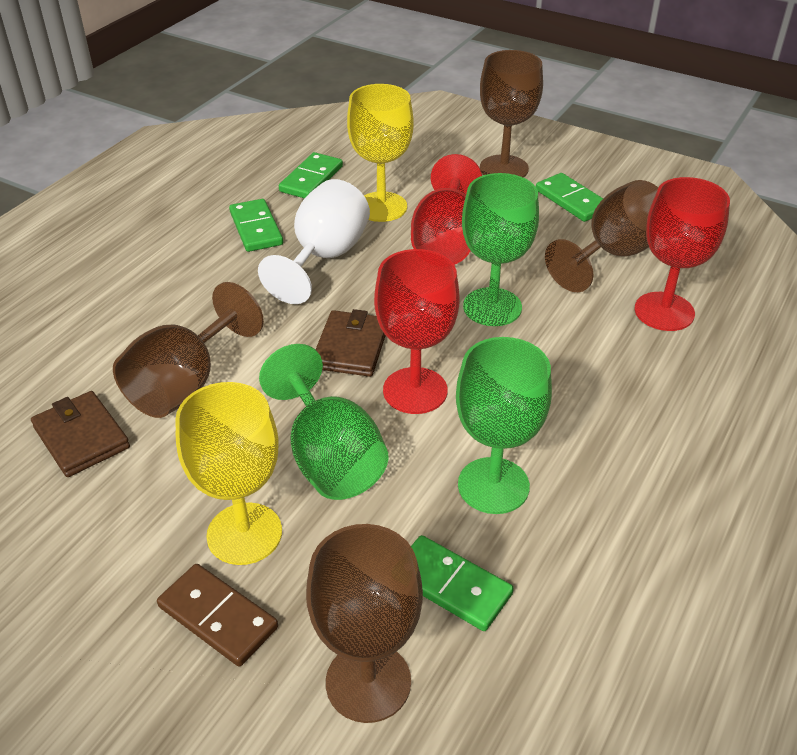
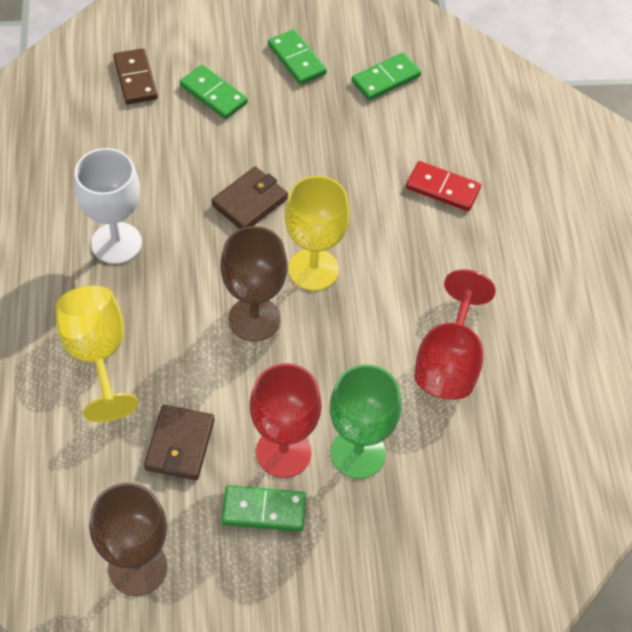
brown goblet: [113,282,264,418] [306,524,423,723] [480,50,543,178] [545,180,658,292] = 4 -> [89,483,168,596] [221,226,288,342] = 2
green goblet: [259,344,389,500] [456,337,552,514] [462,173,539,326] = 3 -> [330,365,401,479] = 1
red domino: none = 0 -> [406,161,481,211] = 1
red goblet: [374,249,460,414] [411,154,482,265] [635,177,730,331] = 3 -> [250,363,322,478] [415,269,496,400] = 2

